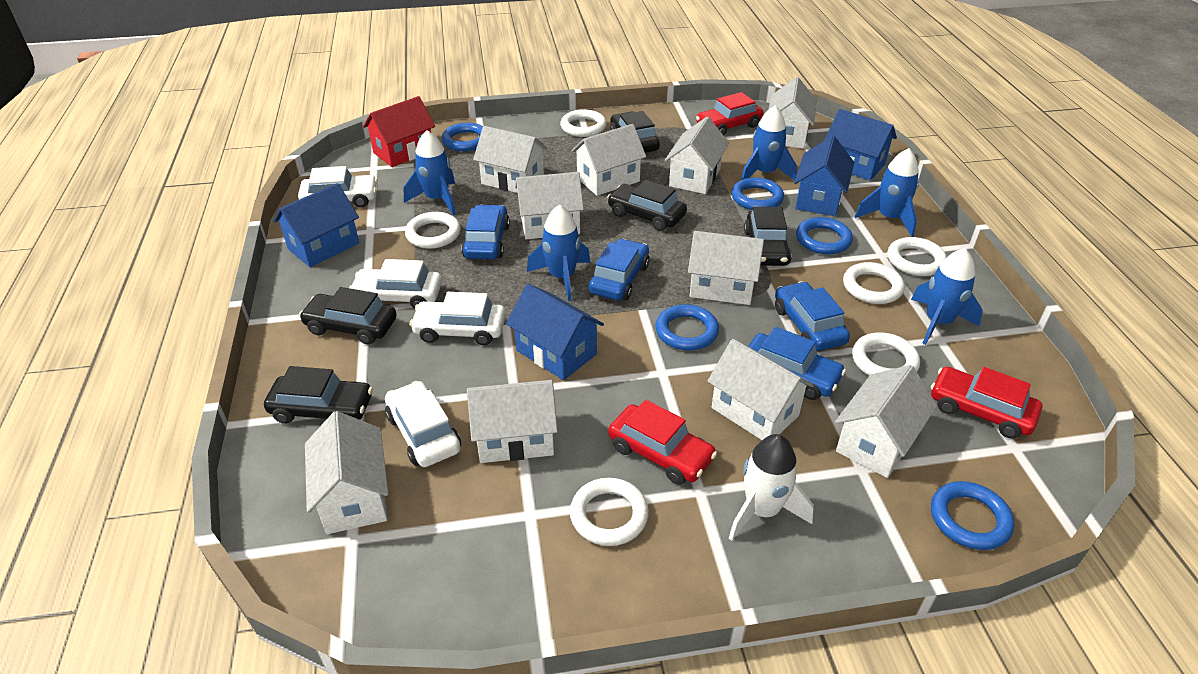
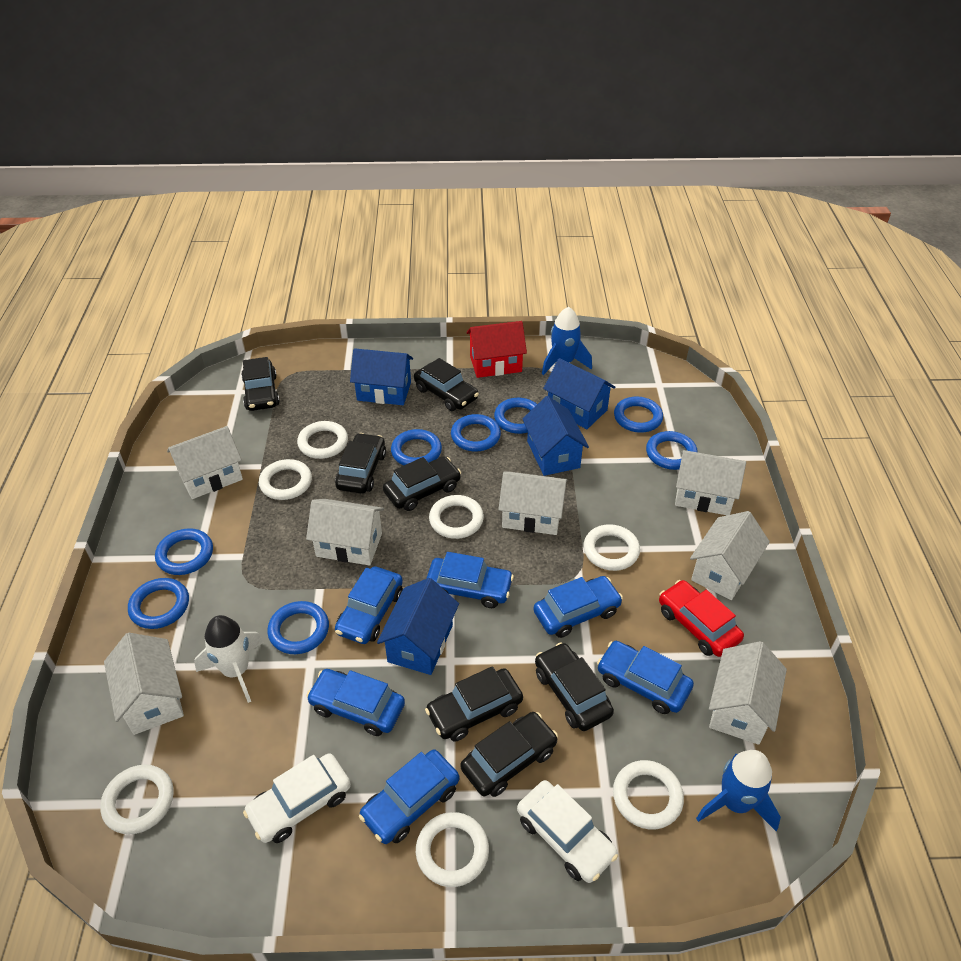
black car: [264,366,373,424] [299,287,397,345] [607,180,687,231] [610,111,660,153] [744,207,792,266] = 5 -> [241,357,280,411] [335,433,386,494] [383,456,461,511] [414,358,479,411] [425,666,523,742] [460,712,558,797] [535,642,614,731] = 7
blue car: [461,204,510,259] [589,239,649,300] [748,327,846,400] [775,281,850,351] = 4 -> [306,669,405,736] [335,566,403,644] [359,749,460,844] [426,552,514,608] [534,576,623,638] [597,641,694,714] = 6
blue ring: [442,123,483,151] [656,304,719,351] [731,177,784,210] [796,217,853,254] [931,481,1015,550] = 5 -> [128,578,189,629] [155,528,213,575] [267,601,329,654] [391,429,442,465] [451,414,501,451] [494,398,537,434] [614,397,663,433] [646,431,698,470] = 8
blue rocket: [404,130,456,215] [527,204,591,301] [741,106,797,181] [855,148,919,237] [911,248,983,345] = 5 -> [542,307,592,375] [696,750,781,832] = 2
red car: [608,400,717,485] [696,92,763,135] [931,367,1042,439] = 3 -> [659,580,744,657] = 1
white car: [298,166,378,208] [349,259,442,309] [385,381,461,467] [410,292,506,346] = 4 -> [243,753,351,843] [517,780,618,883] = 2
white house: [305,411,388,534] [467,380,558,463] [473,126,548,193] [515,172,584,239] [571,124,646,196] [665,117,729,194] [688,231,764,305] [707,339,814,440] [768,77,817,149] [835,365,937,478] = 10 -> [104,633,184,735] [167,426,243,499] [306,499,384,565] [498,471,568,535] [675,450,746,515] [690,511,770,600] [709,641,787,745] = 7
white ring: [405,212,461,249] [560,109,607,137] [570,478,649,546] [843,262,905,304] [852,332,920,376] [888,237,947,276] = 6 -> [100,765,174,834] [259,459,312,500] [297,421,348,459] [416,812,489,887] [429,495,484,539] [583,524,640,571] [613,760,684,829] = 7

